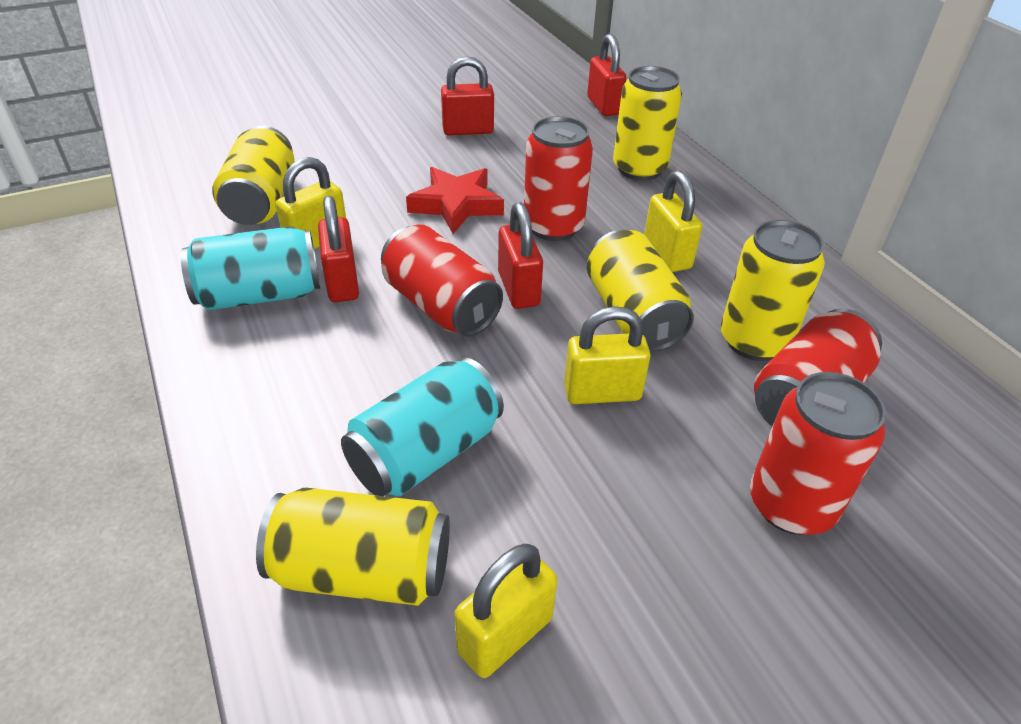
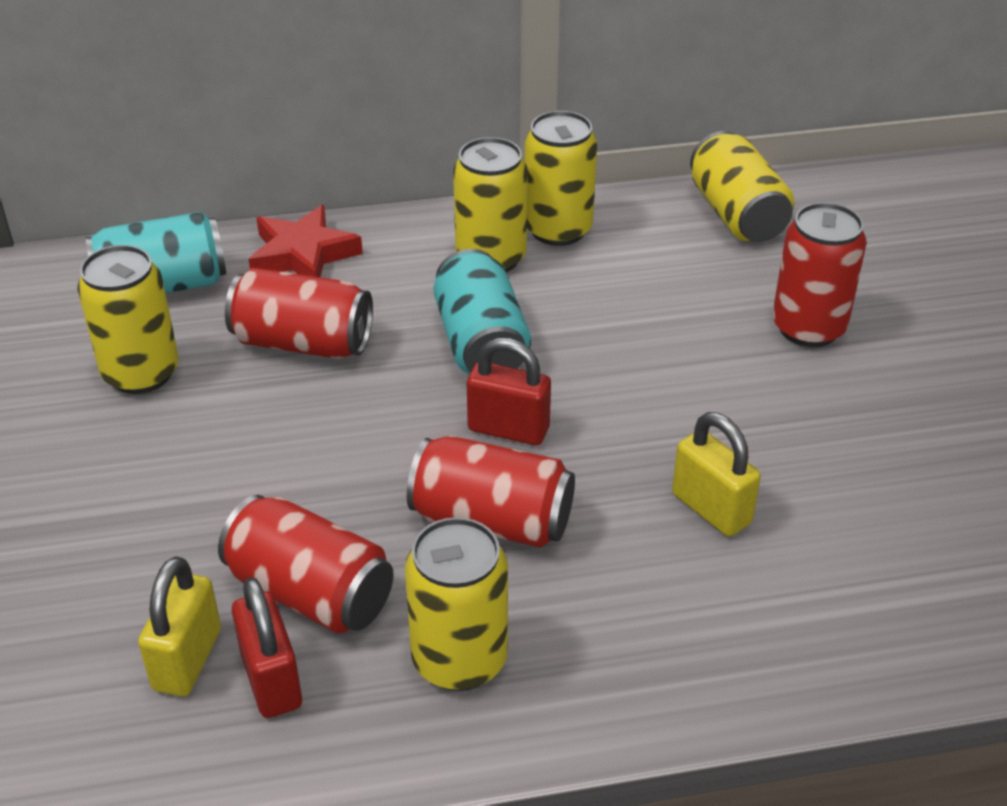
red padlock: [318,196,359,302] [441,56,494,135] [498,202,543,309] [587,34,626,116] = 4 -> [232,577,302,718] [467,338,551,445] = 2
yellow padlock: [276,157,346,249] [454,544,557,678] [564,306,650,404] [644,170,702,272] = 4 -> [138,556,221,696] [672,412,761,537] = 2

